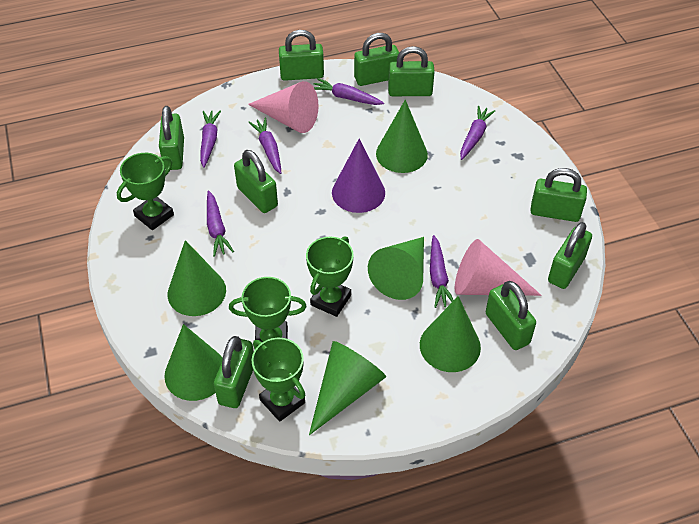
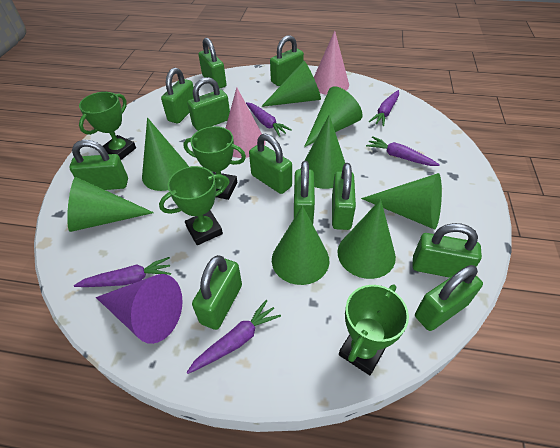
green cone: [164,324,223,401] [168,240,226,316] [309,341,386,435] [368,237,424,300] [376,100,428,173] [420,296,481,372] = 6 -> [67,177,154,232] [142,118,189,191] [261,61,321,107] [272,205,329,285] [304,86,363,147] [304,115,345,189] [338,199,396,279] [361,173,442,230] = 8
green padlock: [159,106,184,170] [214,336,254,408] [234,150,278,213] [279,30,324,81] [354,33,399,86] [388,46,435,96] [486,281,536,350] [530,168,587,222] [548,222,592,289] = 9 -> [69,140,128,190] [161,68,194,124] [187,77,230,131] [192,255,242,330] [198,37,226,89] [249,134,292,194] [270,35,304,86] [294,161,315,224] [332,163,356,230] [412,223,482,278] [415,265,483,331] = 11
purple carrot: [200,111,221,168] [207,190,234,257] [248,117,281,174] [314,78,384,105] [430,235,454,308] [460,106,495,160] = 6 -> [74,257,171,287] [186,300,281,374] [246,102,292,137] [366,136,440,166] [369,90,399,126] = 5

